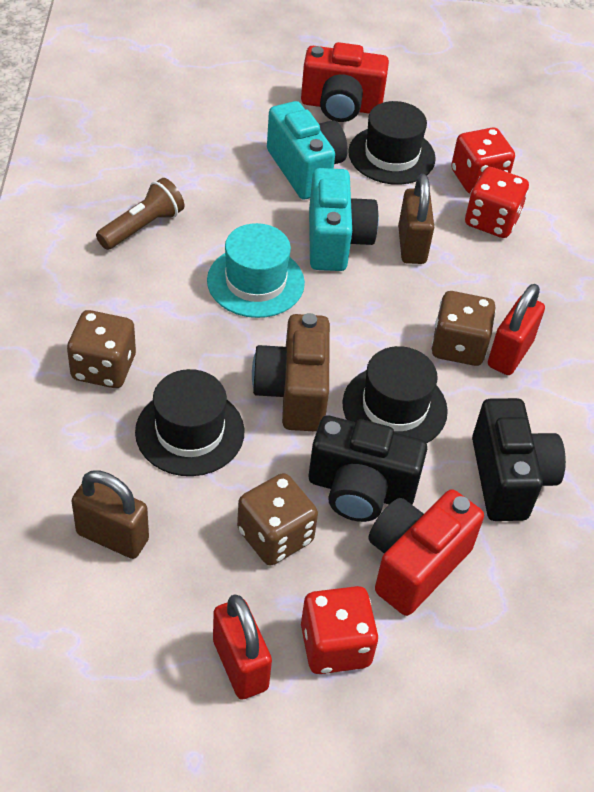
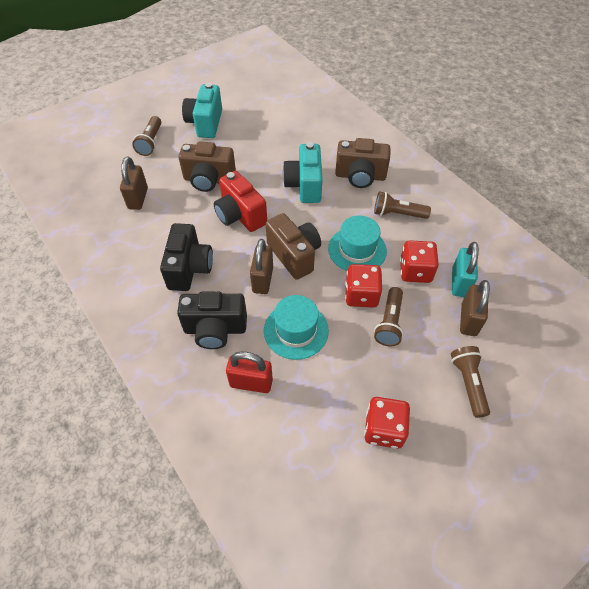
black hat: [135,369,244,476] [342,346,448,443] [348,101,436,185] = 3 -> none = 0
brown camera: [252,313,330,432] = 1 -> [178,141,236,192] [266,213,321,280] [335,138,391,188] = 3
brown dice: [67,310,136,388] [237,473,318,566] [431,291,496,366] = 3 -> none = 0
brown flashlight: [96,178,184,250] = 1 -> [132,116,161,156] [374,191,431,219] [374,287,403,346] [451,346,490,418] = 4
brown padlock: [71,470,149,559] [398,174,434,264] = 2 -> [120,157,148,210] [250,239,273,294] [460,280,490,336] = 3
red camera: [301,42,389,122] [368,489,484,616] = 2 -> [214,171,267,232] = 1
red padlock: [213,594,272,700] [488,284,545,375] = 2 -> [226,352,273,393] = 1
turquoise hat: [207,223,305,318] = 1 -> [264,295,329,360] [328,216,387,271] = 2
turquoise padlock: none = 0 -> [452,242,479,297] = 1

